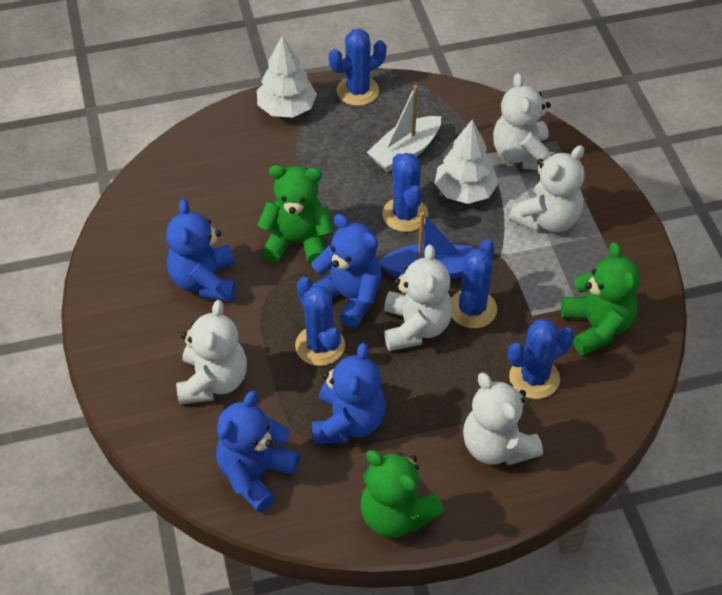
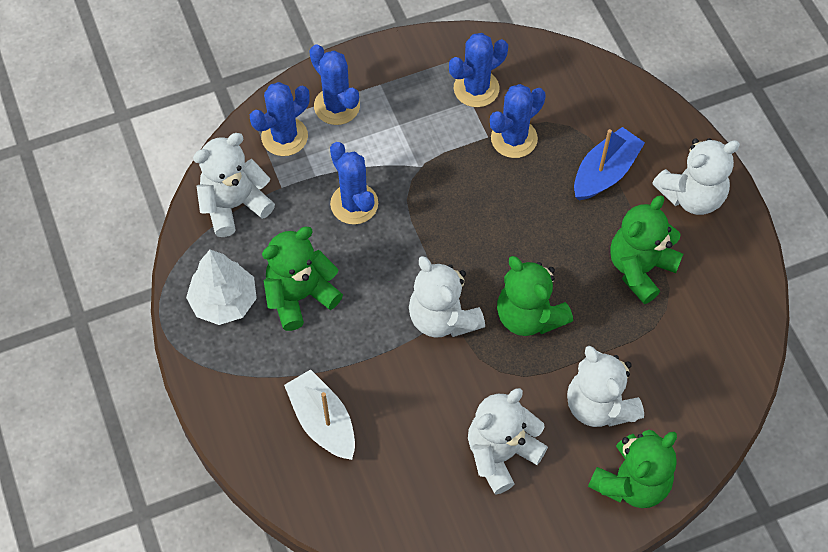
blue teddy bear: [166,199,236,301] [216,391,300,512] [311,214,382,328] [312,343,386,444] = 4 -> none = 0
green teddy bear: [257,165,333,265] [360,450,445,538] [561,242,641,356] = 3 -> [262,226,343,331] [497,256,573,336] [588,430,677,508] [610,195,683,304] = 4
white tree: [257,35,317,118] [435,119,499,204] = 2 -> [186,250,257,325] = 1

